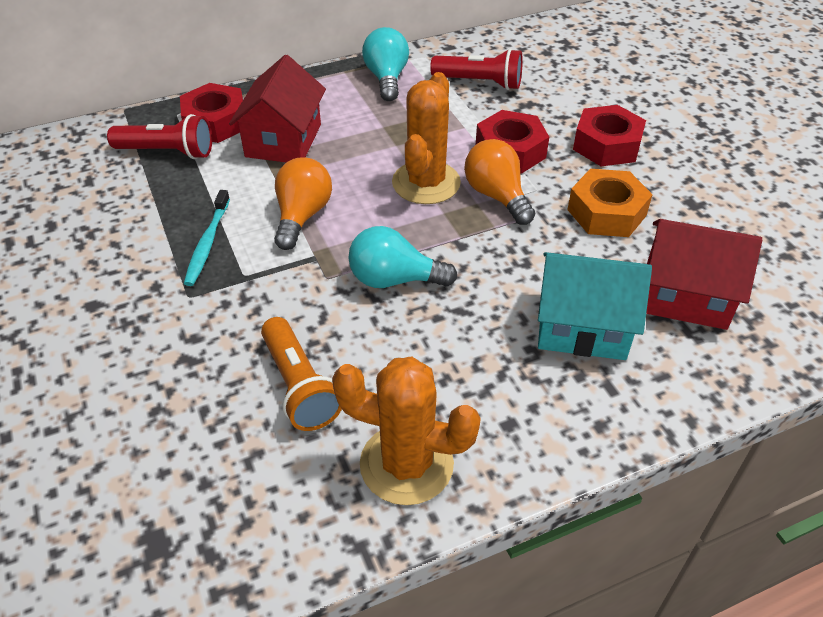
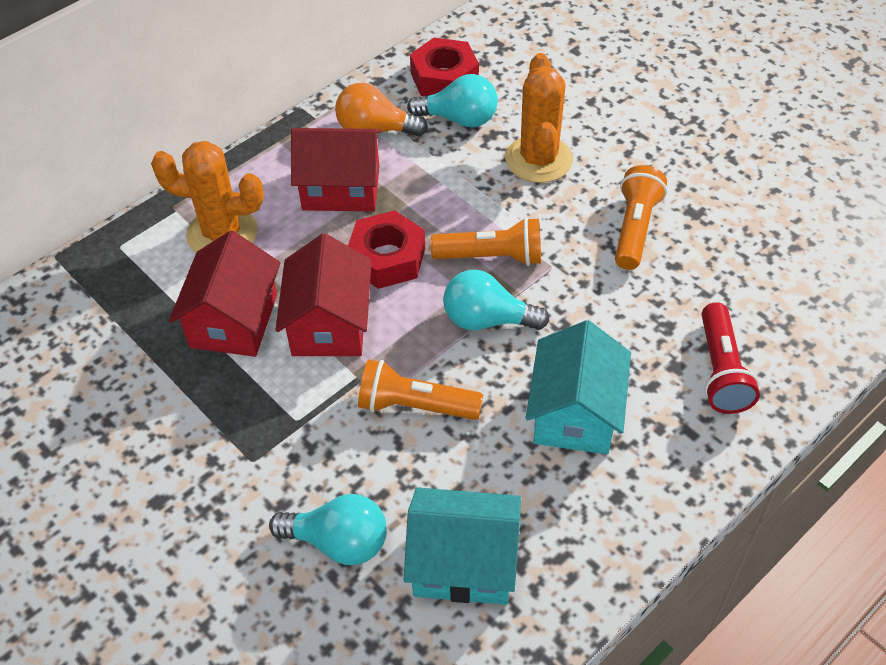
orange flashlight: [261,317,342,431] = 1 -> [358,359,483,420] [430,217,541,266] [615,165,667,270] = 3
orange light bulb: [274,157,332,250] [464,139,535,225] = 2 -> [335,83,428,137] = 1
orange nut: [567,169,653,237] = 1 -> none = 0
red flashlight: [107,114,212,159] [430,48,523,90] = 2 -> [702,302,760,414] = 1
red house: [229,55,326,163] [646,219,762,330] = 2 -> [169,231,280,357] [276,233,372,356] [291,128,382,211] = 3
red nut: [180,83,243,143] [476,110,549,174] [573,105,646,166] = 3 -> [348,210,425,289] [410,38,479,96] = 2
turquoise house: [538,252,652,360] = 1 -> [404,487,521,605] [526,320,631,454] = 2
turquoise light bulb: [348,226,458,288] [362,27,409,101] = 2 -> [269,494,387,565] [407,74,498,128] [443,270,549,330] = 3
turquoise toothbrush: [184,190,230,286] = 1 -> none = 0

